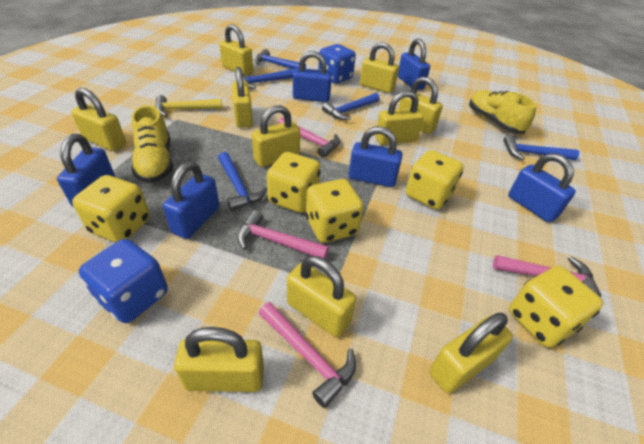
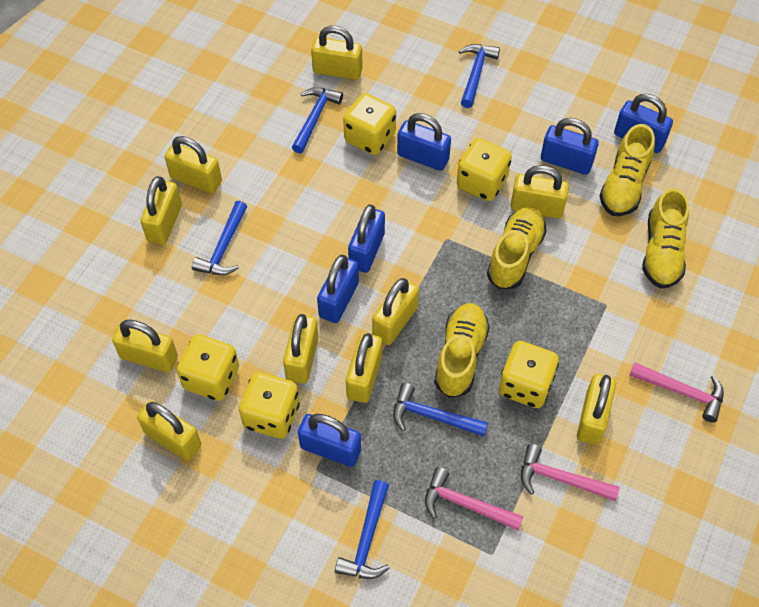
blue dice: [79,239,168,323] [318,44,356,84] = 2 -> none = 0
pink hammer: [237,210,329,259] [259,302,356,408] [278,118,340,158] [493,255,601,298] = 4 -> [425,467,524,530] [521,444,620,501] [629,362,724,423] = 3
yellow hammer: [155,95,222,117] = 1 -> none = 0
yellow shoe: [131,105,173,183] [469,90,536,134] = 2 -> [434,303,490,398] [487,207,547,289] [600,124,655,216] [642,188,689,289] = 4

